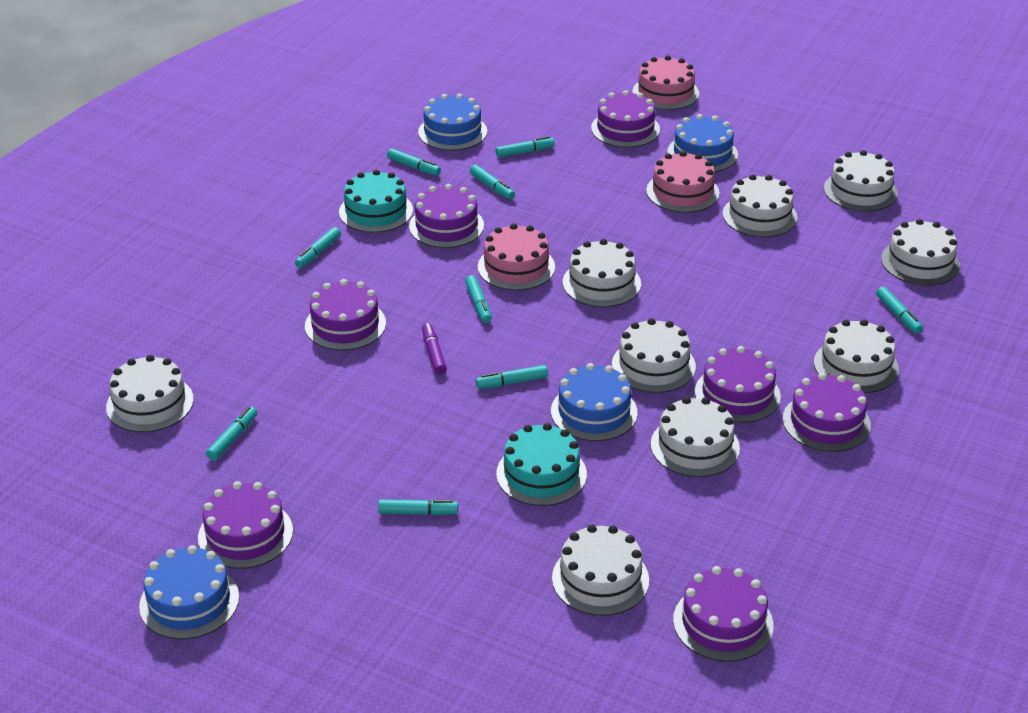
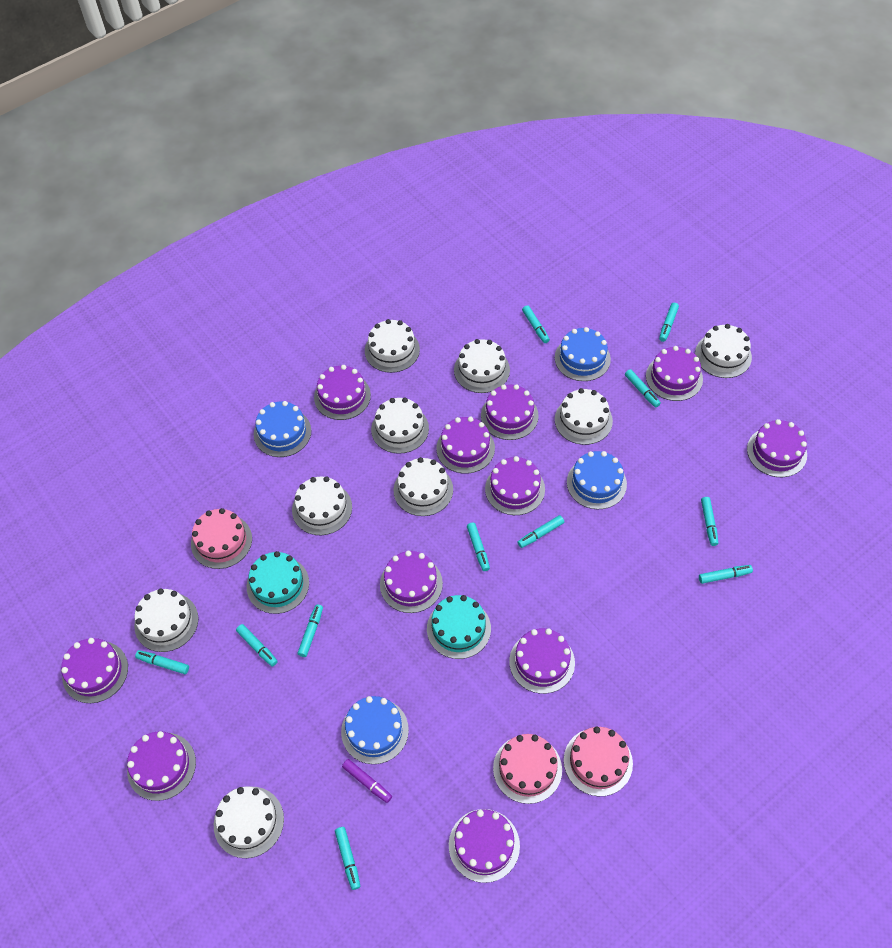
purple cake: [198,481,293,569] [305,279,386,351] [409,184,484,248] [591,90,660,147] [673,566,774,662] [695,346,781,423] [783,373,871,452] = 7 -> [61,638,128,703] [127,731,196,801] [314,365,371,420] [380,551,443,613] [436,417,495,474] [449,809,520,883] [481,384,539,440] [485,456,545,515] [509,628,575,694] [646,346,703,401] [747,419,807,477] = 11
turquoise marker: [206,407,257,461] [295,227,341,268] [378,499,458,515] [387,148,441,176] [465,275,492,323] [470,165,515,200] [476,365,548,389] [495,136,555,158] [876,287,923,334] = 9 -> [135,650,189,674] [236,624,278,667] [298,604,323,657] [335,827,360,890] [467,523,490,571] [518,515,564,548] [522,305,550,343] [625,369,661,407] [659,303,679,342] [699,565,753,584] [701,497,718,546] = 11

